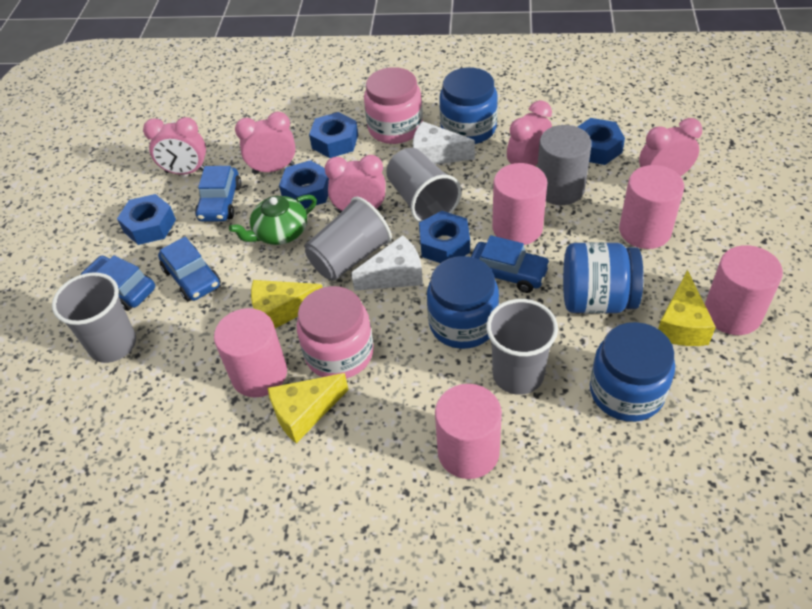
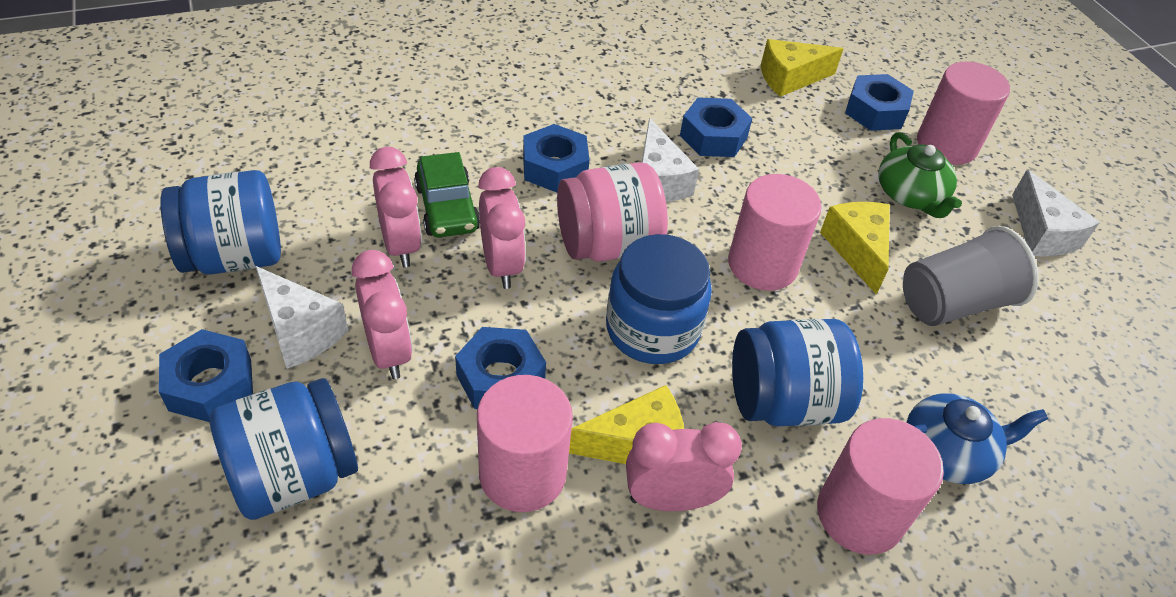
blue car: [80,255,155,311] [158,237,221,301] [195,166,242,222] [471,235,551,293] = 4 -> none = 0
blue teapot: none = 0 -> [907,393,1048,484] = 1
green car: none = 0 -> [414,152,480,237] = 1
grey cup: [52,273,136,363] [305,197,392,281] [386,148,461,222] [486,299,558,395] = 4 -> [903,226,1039,326] = 1
grey cylinder: [537,125,592,205] = 1 -> none = 0
pink clock: [143,117,206,175] [235,111,296,174] [325,155,385,213] [507,100,552,166] [639,118,702,176] = 5 -> [352,250,412,379] [370,147,422,268] [478,167,526,289] [626,422,742,511] = 4
pink cylinder: [214,308,287,397] [435,384,502,479] [492,163,547,245] [619,165,684,249] [705,245,783,335] = 5 -> [477,375,573,512] [728,174,822,291] [817,418,944,554] [917,62,1010,165] = 4
pink jar: [297,286,374,379] [364,67,423,144] = 2 -> [557,162,668,262] = 1
white cheese: [351,235,423,291] [413,121,475,164] = 2 -> [256,266,348,369] [641,118,699,202] [1012,170,1100,257] = 3

